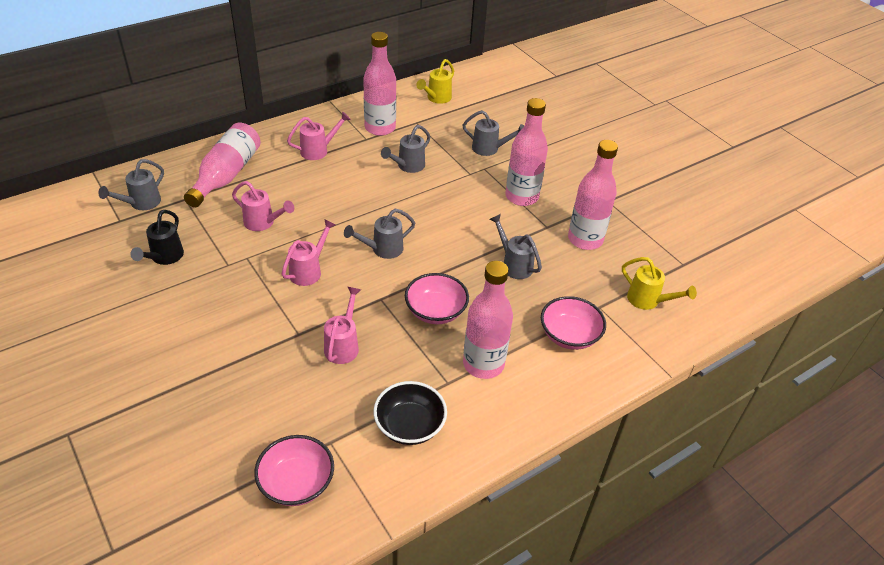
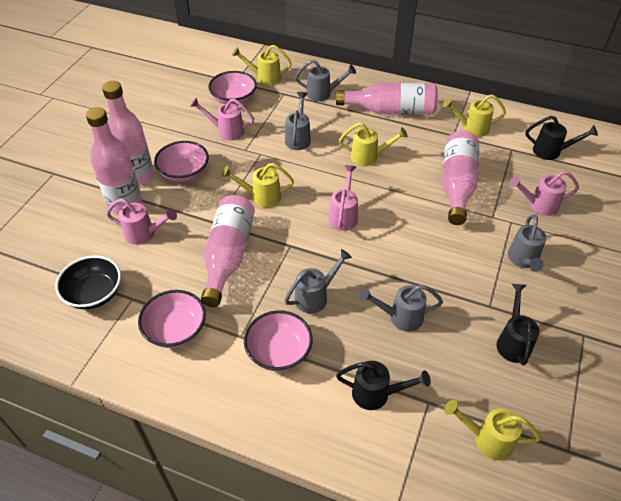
black watering can: [130,210,184,265] = 1 -> [336,361,431,410] [497,284,540,366] [526,116,598,160] = 3
pink bowl: [254,435,334,506] [405,273,469,324] [541,296,606,350] = 3 -> [138,290,206,348] [154,141,209,182] [208,71,257,105] [244,310,313,371] = 4
yellow watering can: [416,59,454,104] [622,257,697,310] = 2 -> [221,163,294,207] [232,45,292,85] [339,122,408,166] [443,94,506,137] [444,400,541,460] = 5

